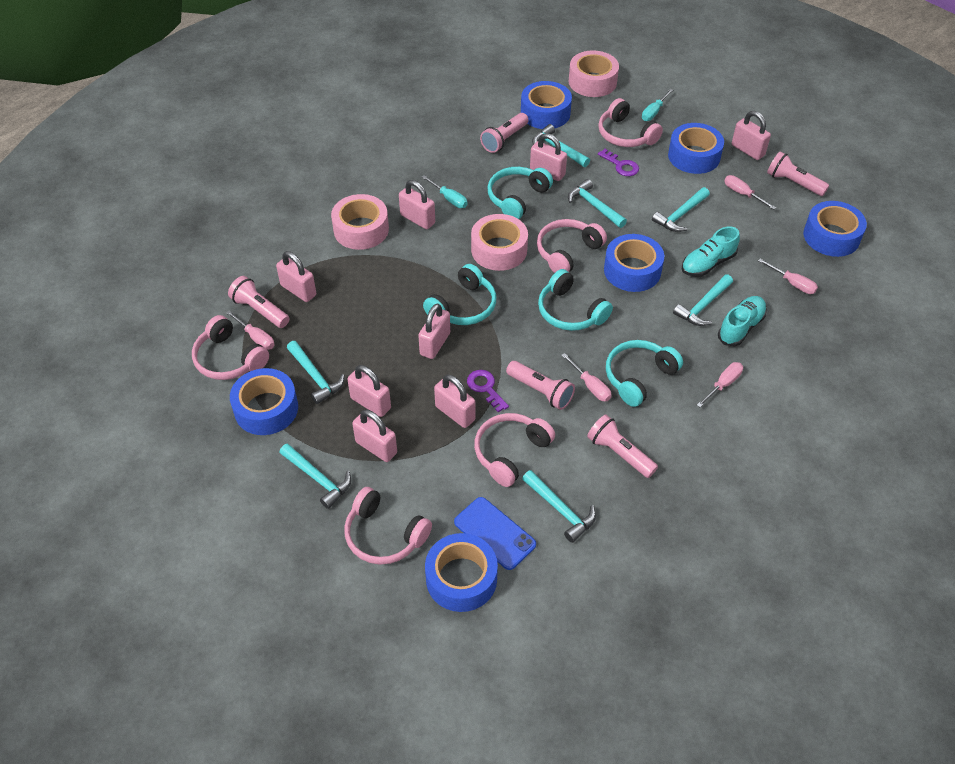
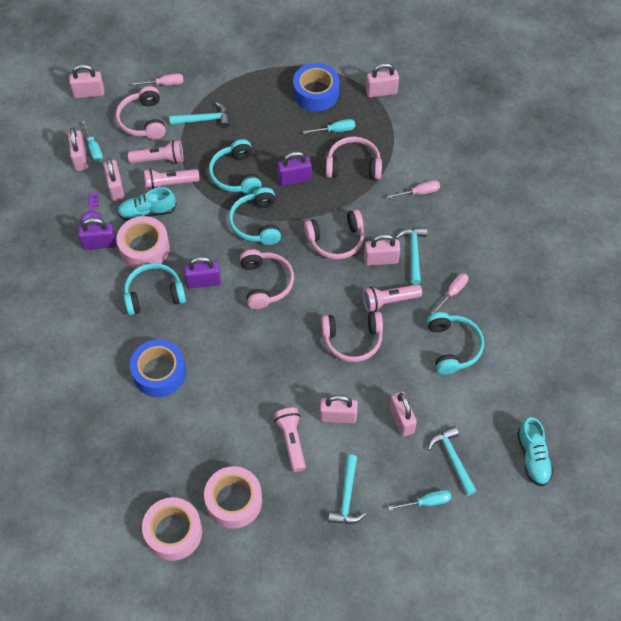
blue phone: [454,497,536,570] = 1 -> none = 0
blue tape: [230,368,298,435] [425,533,498,612] [521,81,572,129] [604,234,664,292] [668,123,724,174] [803,201,867,257] = 6 -> [130,339,186,397] [293,63,340,111] = 2
pink flashlight: [228,276,290,328] [480,113,529,153] [506,361,575,410] [587,415,658,478] [767,151,829,196] = 5 -> [128,140,183,164] [144,168,199,192] [274,408,306,472] [363,284,422,312] = 4
pink padlock: [276,251,316,302] [347,365,391,417] [352,410,397,462] [399,180,435,229] [418,303,450,359] [434,375,475,428] [530,133,567,181] [732,111,771,160] = 8 -> [68,128,88,171] [69,64,104,98] [103,158,125,201] [320,395,358,423] [364,234,400,266] [366,63,399,97] [389,391,417,437] = 7
pink screwdriver: [226,311,275,350] [561,353,612,402] [697,362,743,407] [724,175,776,210] [758,259,818,294] = 5 -> [132,73,184,86] [387,180,440,199] [431,273,468,314] = 3
purple key: [467,370,509,412] [598,149,639,176] = 2 -> [80,193,102,225] = 1
purple padlock: none = 0 -> [78,218,116,250] [184,257,221,288] [277,151,312,186] = 3
turquoise hammer: [279,443,351,509] [287,341,345,404] [522,470,596,543] [532,124,590,167] [568,179,627,228] [652,187,710,232] [673,274,733,326] = 7 -> [169,102,230,128] [328,454,366,524] [395,227,428,285] [428,426,477,496] = 4
turquoise screwdriver: [422,175,468,208] [642,89,673,121] = 2 -> [81,120,103,162] [303,119,355,134] [388,490,451,511] = 3

